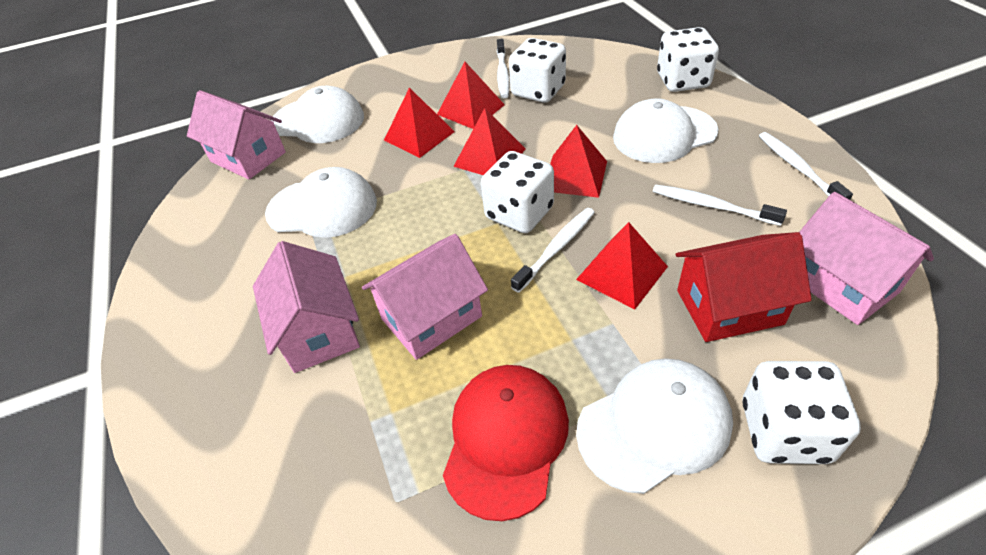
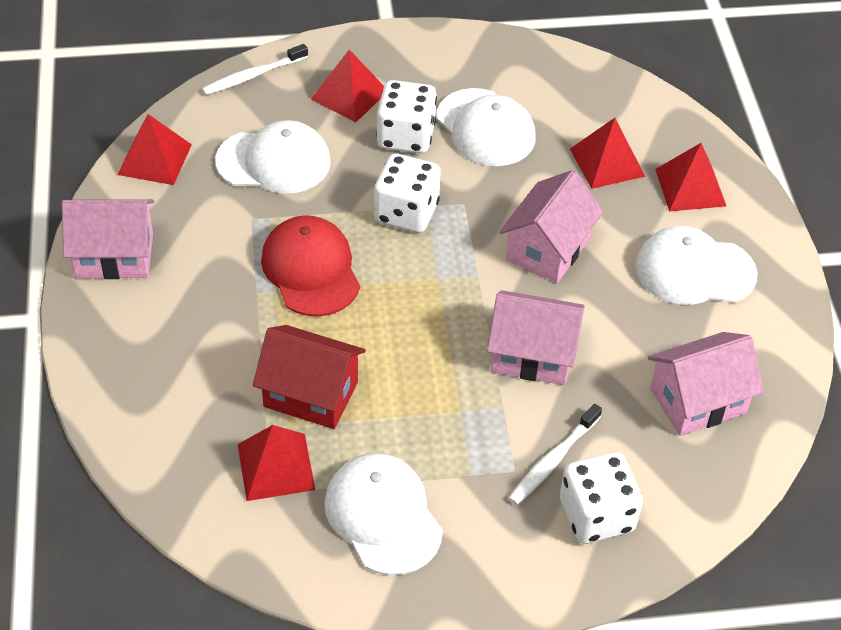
white dice: [481,151,554,233] [509,38,566,103] [657,27,719,92] [742,361,861,464] = 4 -> [374,153,441,233] [376,80,437,154] [560,452,643,544] = 3
white toothbrush: [497,39,510,98] [511,208,595,293] [653,185,787,226] [759,132,853,200] = 4 -> [202,44,308,95] [509,404,602,505] = 2

